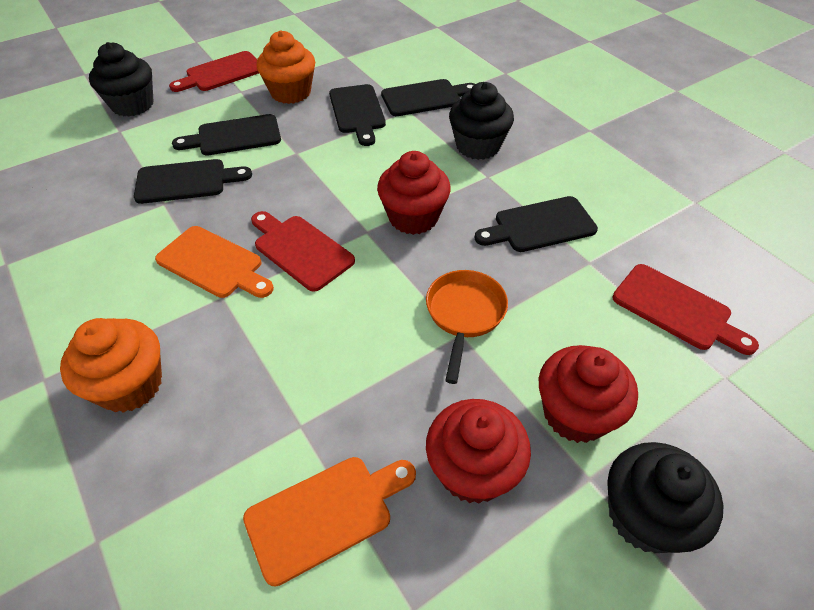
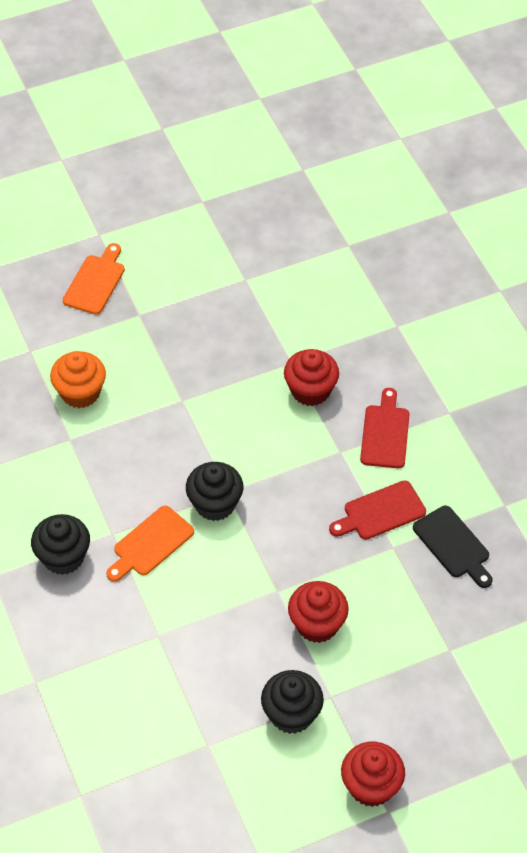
black cutting board: [134,159,252,204] [172,114,281,156] [329,84,386,146] [381,79,475,116] [474,196,598,252] = 5 -> [413,506,493,588] = 1
orange cupcake: [60,318,162,413] [257,30,315,104] = 2 -> [50,351,106,408] = 1
orange pan: [426,270,508,384] = 1 -> none = 0
red cutting board: [169,51,259,92] [251,211,355,292] [612,264,759,355] = 3 -> [329,480,426,540] [360,388,410,468] = 2

